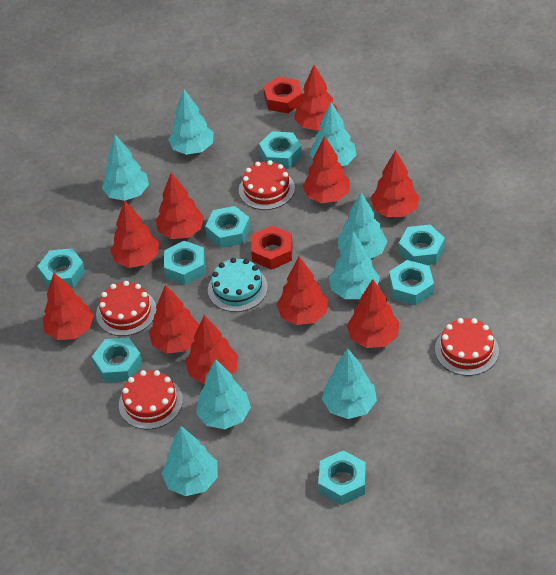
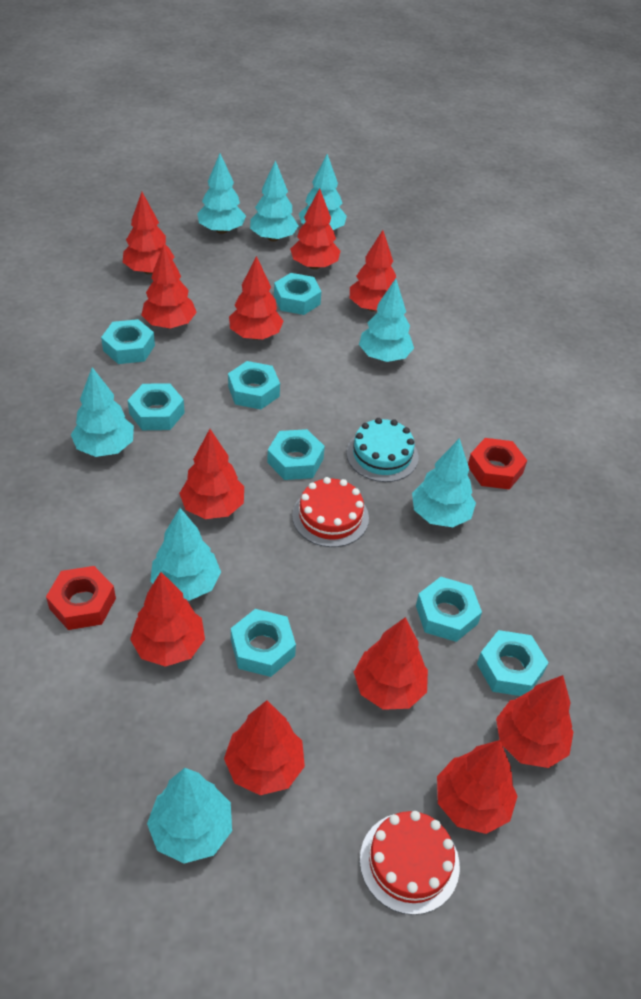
red cake: [96,281,157,336] [119,370,183,429] [239,160,295,210] [435,318,499,376] = 4 -> [292,477,369,547] [360,811,460,915] = 2
red tree: [43,273,94,340] [110,200,159,268] [149,285,199,353] [156,172,204,239] [185,315,238,384] [276,257,328,325] [294,65,339,131] [303,136,350,203] [347,279,399,348] [371,150,419,217] = 10 -> [123,192,174,274] [130,572,205,667] [141,244,197,329] [179,429,244,519] [224,700,305,795] [229,256,283,340] [290,188,340,270] [350,230,396,312] [354,617,428,710] [437,740,518,834] [496,675,574,768] = 11

